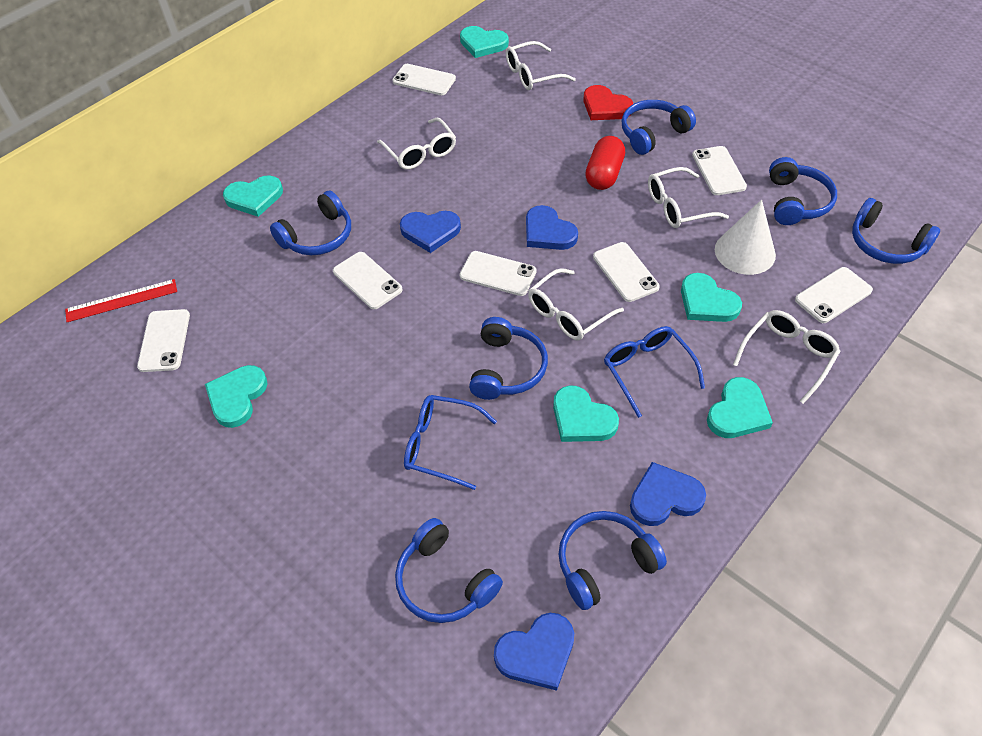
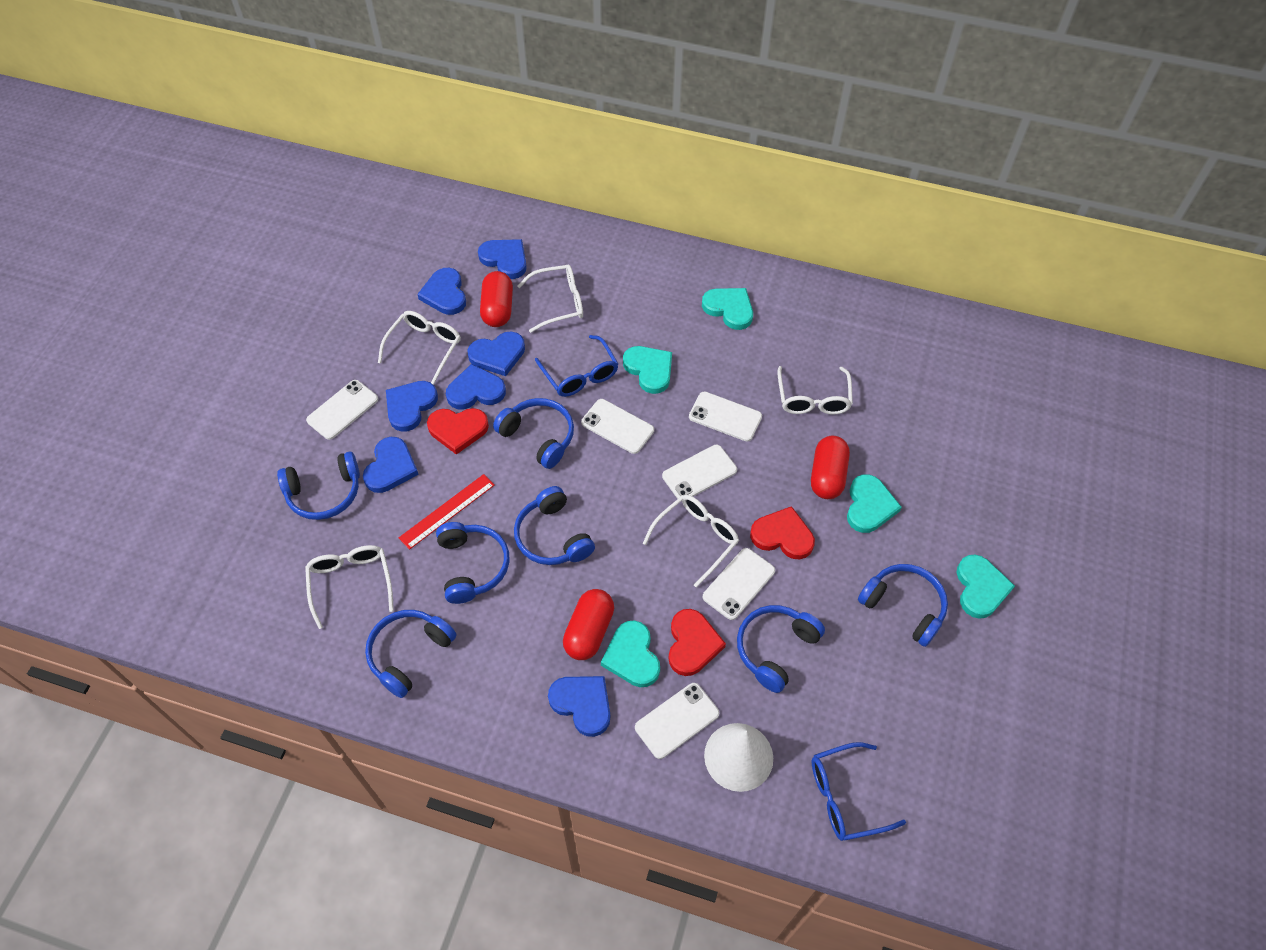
blue heart: [400,211,461,253] [494,613,574,691] [526,205,578,250] [630,462,706,526] = 4 -> [363,437,419,493] [386,381,438,432] [417,268,466,315] [446,364,506,409] [467,331,525,376] [478,239,527,279] [548,676,610,737] = 7
red capsule: [585,136,625,190] = 1 -> [480,271,513,327] [563,589,614,660] [811,435,850,499] = 3
red heart: [583,85,633,120] = 1 -> [427,408,489,455] [668,609,726,676] [750,506,815,560] = 3
turquoise heart: [205,365,268,428] [223,175,283,217] [460,26,509,58] [553,385,619,442] [681,273,742,322] [707,377,773,438] = 6 -> [601,621,660,687] [623,346,672,394] [702,288,753,330] [847,474,902,533] [956,554,1015,619] = 5
white phone: [137,309,190,372] [333,252,403,309] [392,64,456,95] [460,251,537,296] [593,242,660,302] [692,146,747,195] [795,267,873,323] = 7 -> [306,380,378,440] [581,399,654,454] [635,683,719,759] [662,445,737,499] [689,391,762,441] [703,548,775,620] = 6

